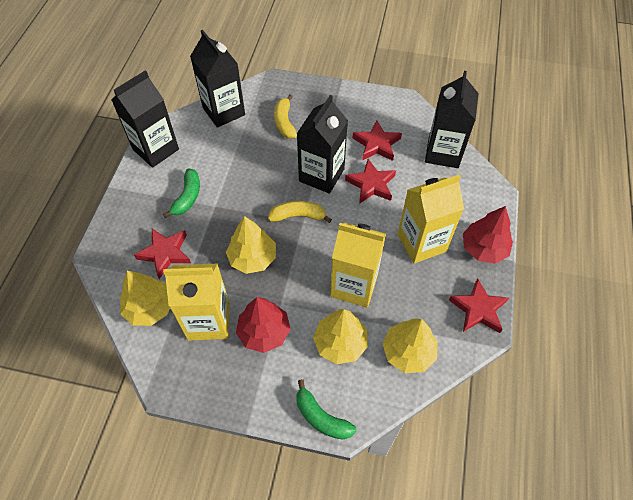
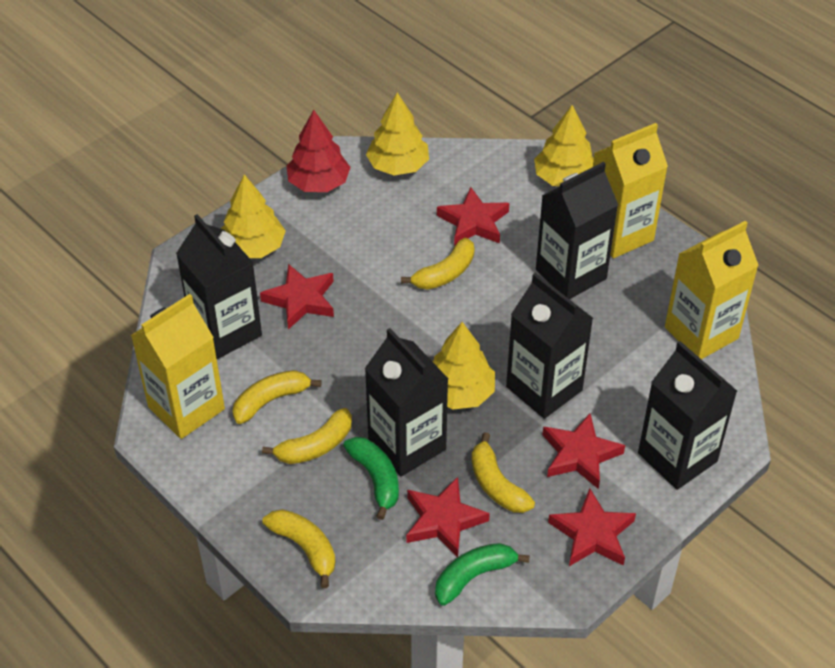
black carton: [112,70,179,168] [190,30,245,128] [297,95,348,194] [425,71,478,168] = 4 -> [176,214,262,359] [365,328,448,476] [506,273,593,419] [536,162,618,299] [638,341,737,490] = 5
red star: [134,228,191,279] [345,159,396,204] [353,120,402,161] [449,278,509,333] = 4 -> [260,264,334,329] [406,477,490,558] [437,187,509,246] [542,413,625,489] [548,488,636,566] = 5
red tree: [236,297,291,353] [463,206,513,264] = 2 -> [286,110,351,192] = 1
yellow banana: [268,201,332,223] [274,94,297,139] = 2 -> [232,370,322,424] [262,408,352,464] [263,509,336,588] [401,238,475,290] [472,432,535,513] = 5

